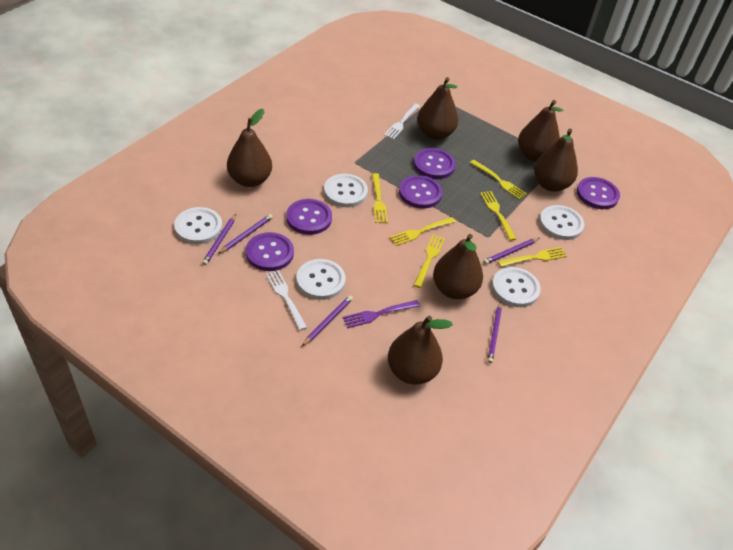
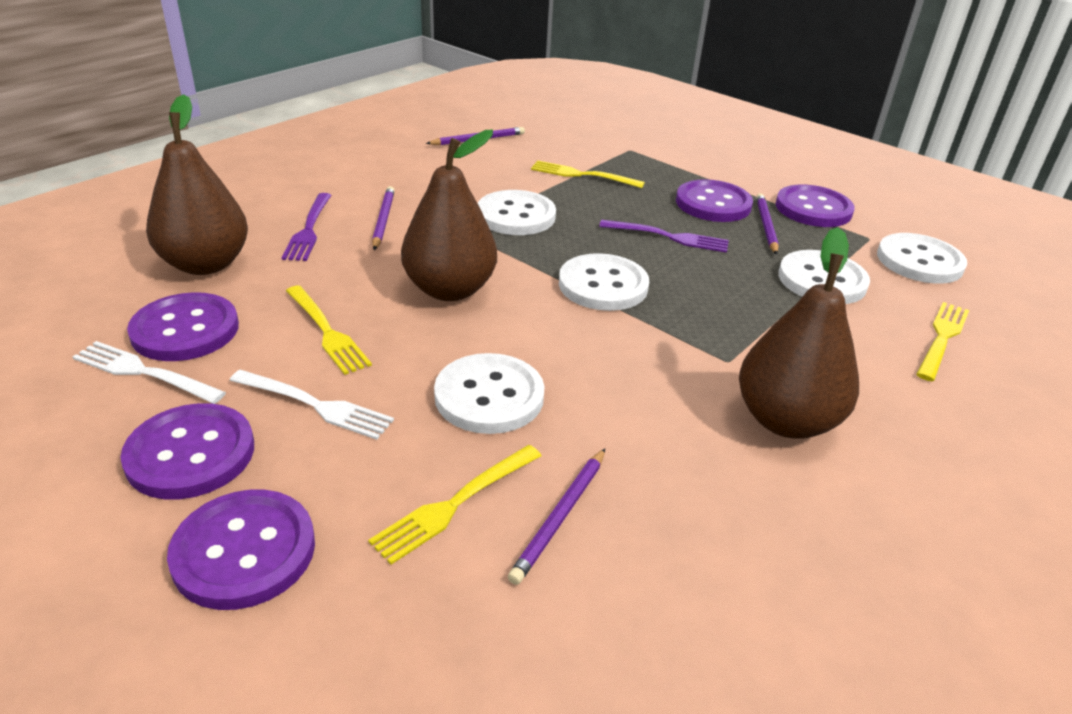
brown pear: [227,109,272,187] [388,316,453,385] [417,77,458,140] [433,234,483,299] [518,100,564,162] [534,129,578,192] = 6 -> [146,94,248,275] [401,130,497,301] [739,227,859,439] = 3
purple fork: [343,300,420,328] = 1 -> [282,193,331,261] [599,220,729,253] = 2
purple pencil: [202,214,236,265] [218,214,273,254] [302,296,353,346] [483,238,539,264] [487,301,502,363] = 5 -> [372,186,395,250] [426,127,525,145] [508,449,605,585] [756,193,779,255] = 4
yellow fork: [372,173,388,223] [390,217,456,246] [414,234,445,288] [470,160,527,200] [480,191,516,241] [498,247,567,267] = 6 -> [286,285,372,375] [368,445,541,565] [531,160,645,188] [916,302,969,381] = 4

